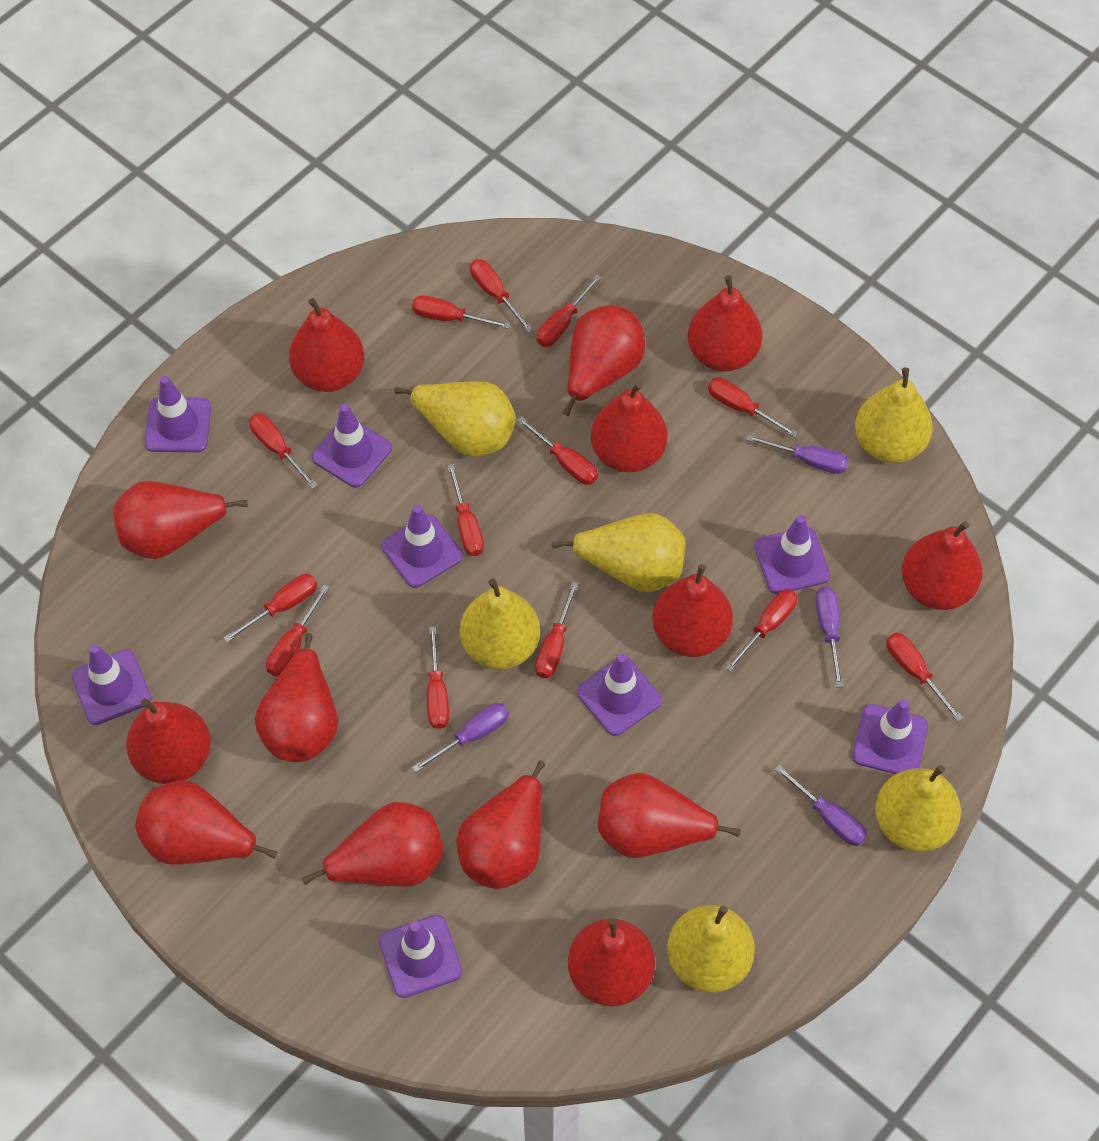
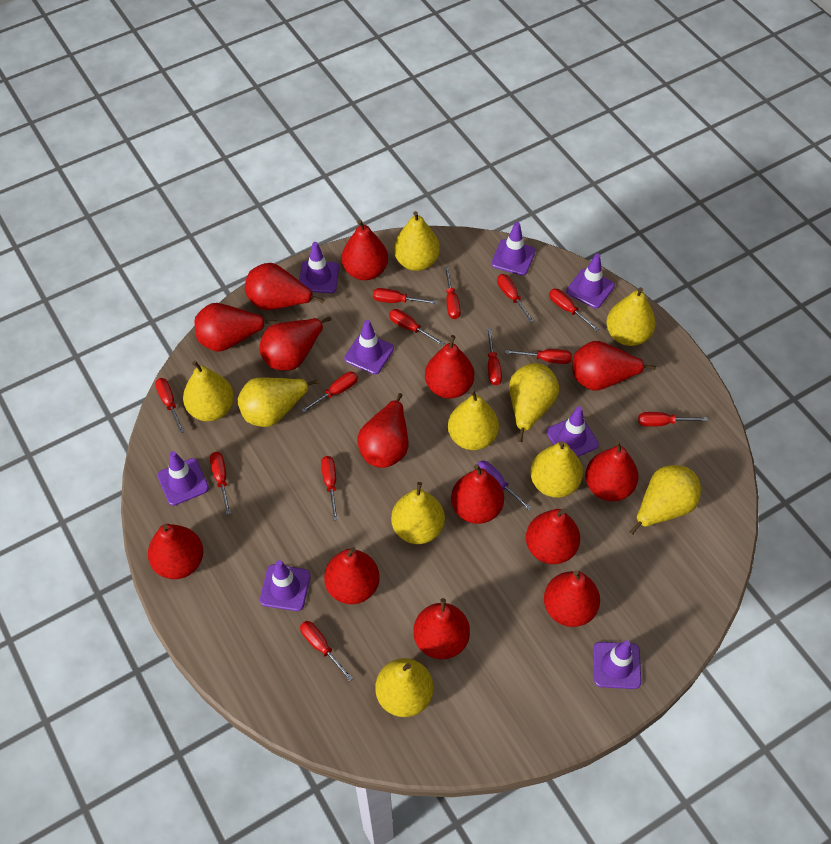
purple screwdriver: [412,703,509,772] [746,434,849,474] [774,765,867,846] [815,587,843,688] = 4 -> [478,461,532,510] = 1
yellow pear: [394,381,516,457] [460,578,540,669] [552,513,685,592] [667,905,755,992] [855,367,933,463] [875,765,961,852] = 6 -> [183,361,234,421] [237,377,320,427] [376,658,434,717] [391,482,445,544] [394,211,440,271] [448,389,499,450] [509,363,559,442] [530,441,583,498] [606,287,656,346] [629,465,701,535] = 10

